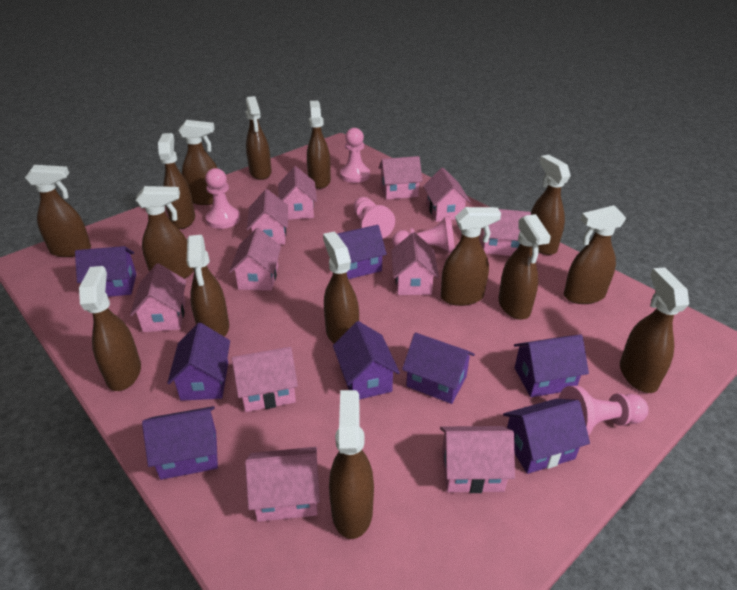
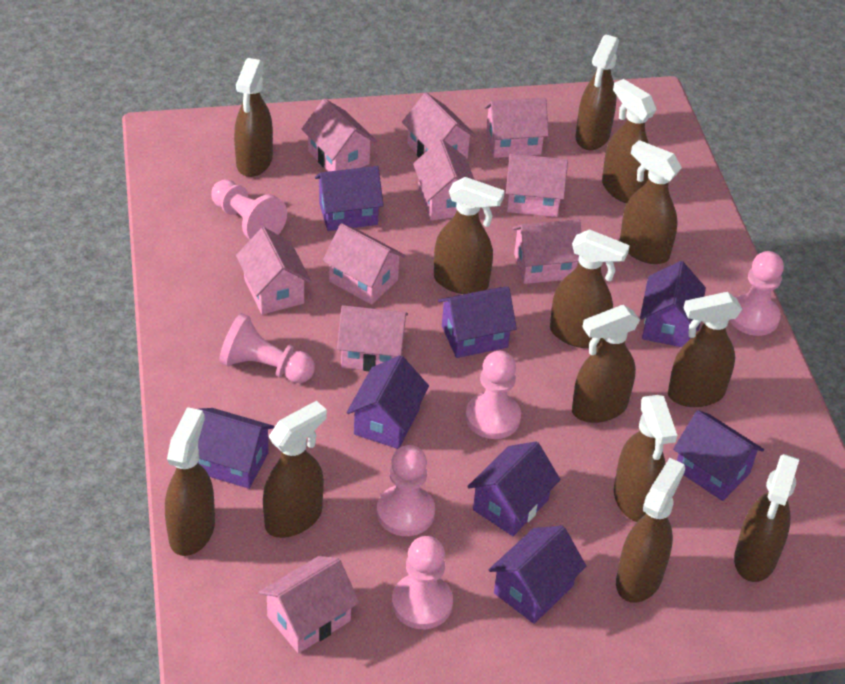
brown spray bottle: [25,165,91,257] [79,266,141,391] [136,186,194,279] [158,133,195,229] [178,120,217,205] [187,235,229,337] [246,96,272,180] [307,101,331,189] [323,232,359,344] [329,390,374,539] [441,207,501,306] [499,214,551,320] [531,155,571,255] [564,205,626,304] [620,268,689,393] = 15 -> [165,407,215,556] [234,58,273,177] [263,401,327,538] [434,177,505,294] [550,229,630,348] [572,305,640,423] [575,35,619,150] [602,79,657,203] [614,395,677,522] [616,458,685,603] [620,140,682,264] [668,292,742,407] [734,454,799,582] = 13
pink house: [130,263,186,332] [229,228,281,291] [232,347,298,412] [245,447,320,522] [247,189,288,245] [278,166,317,220] [379,156,423,200] [391,232,439,295] [423,168,471,222] [440,426,515,493] [483,209,531,256] = 11 -> [236,227,312,314] [259,556,360,653] [301,99,377,172] [323,223,406,305] [337,305,408,371] [402,93,476,159] [413,139,475,220] [484,98,549,158] [506,154,568,217] [512,219,581,284] = 10
pink pawn: [205,168,240,229] [340,128,370,183] [354,197,395,239] [392,216,455,253] [558,386,649,436] = 5 -> [211,179,287,240] [219,313,315,383] [377,445,435,536] [392,536,453,629] [465,351,521,439] [729,251,784,336] = 6

